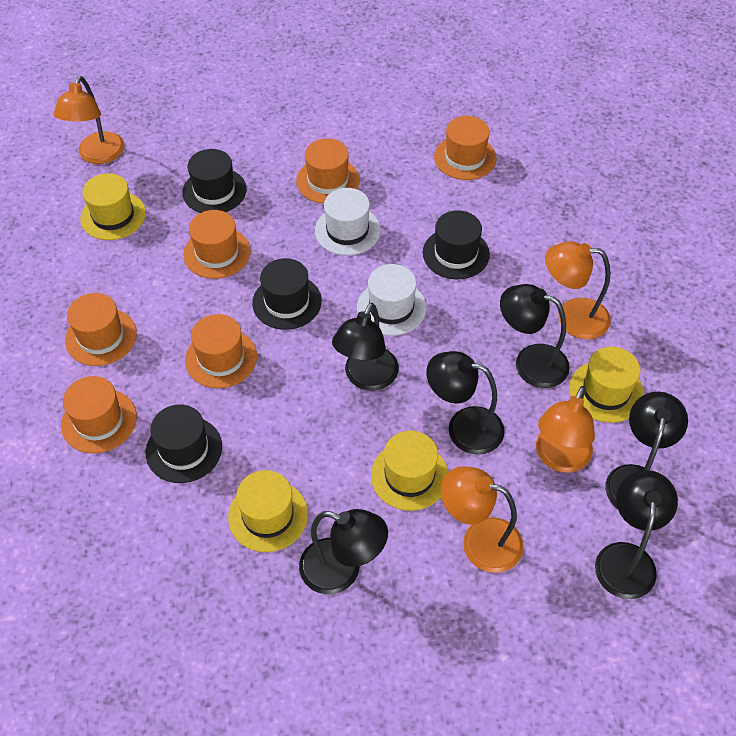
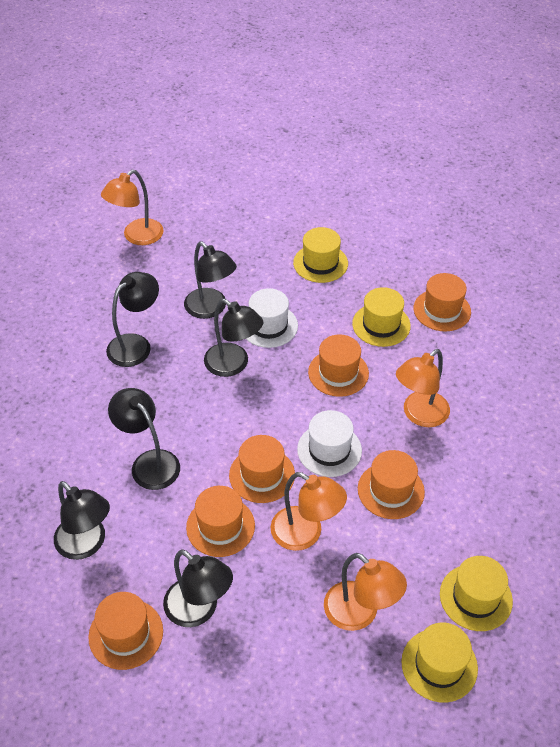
black hat: [145,404,222,483] [182,149,246,213] [252,258,322,330] [423,210,490,280] = 4 -> none = 0

